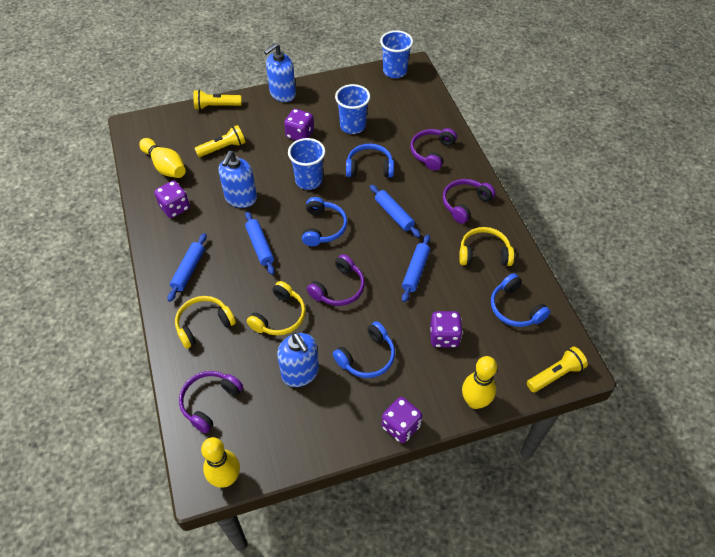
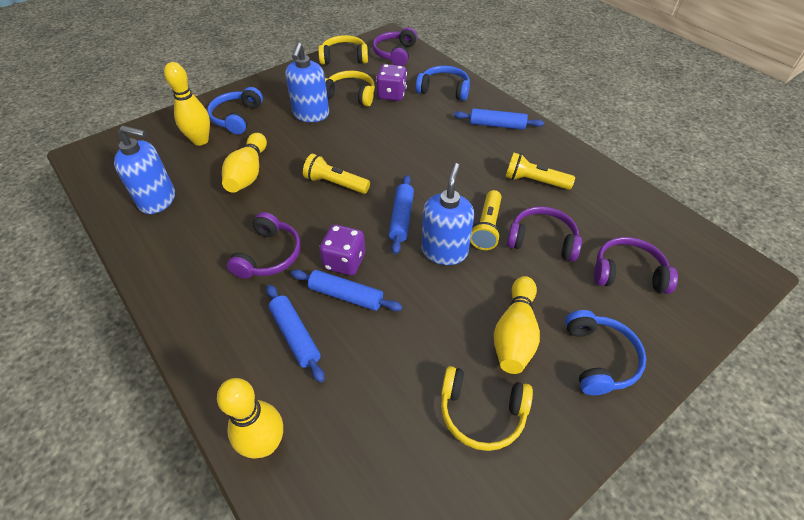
blue cup: [288,138,325,190] [335,84,370,134] [380,30,413,78] = 3 -> none = 0
blue headphones: [302,197,347,246] [333,321,395,378] [346,144,394,177] [491,273,550,327] = 4 -> [207,87,263,134] [416,65,470,101] [565,310,646,395] = 3
purple dice: [154,181,190,218] [284,109,314,141] [382,397,422,443] [430,311,463,347] = 4 -> [319,224,365,275] [376,64,407,101] = 2
yellow bowling pin: [139,138,186,178] [201,437,240,488] [462,356,497,409] = 3 -> [164,62,210,146] [217,378,283,459] [222,133,267,193] [494,276,540,374] = 4

